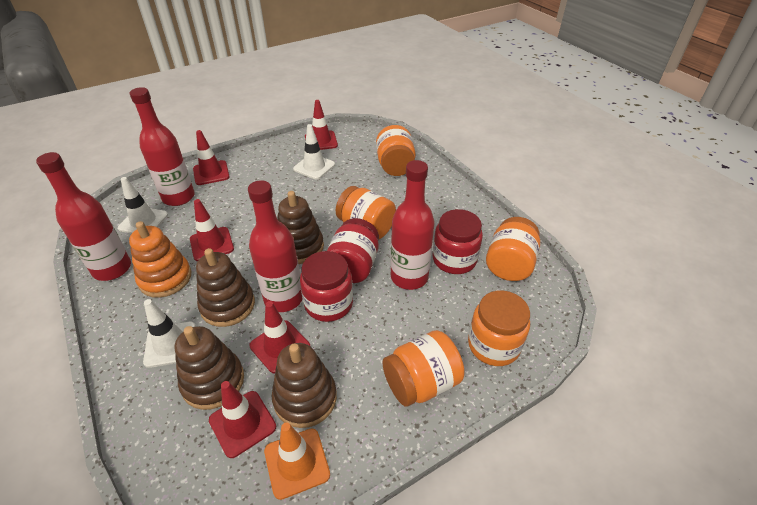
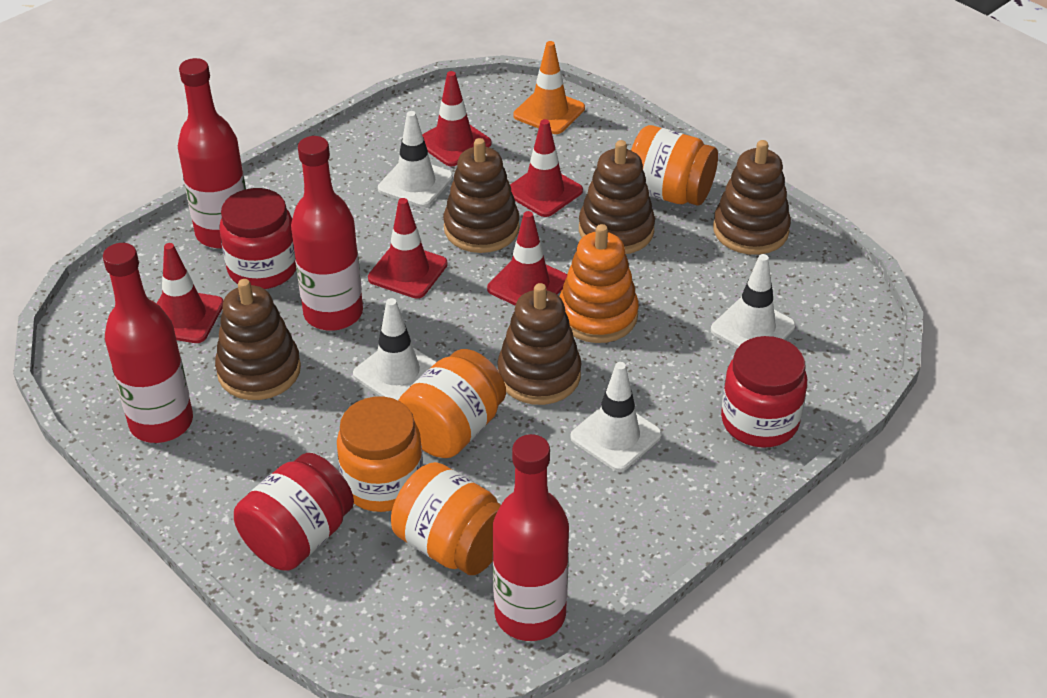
brown stacking toy: [175,326,244,410] [196,248,255,327] [272,343,337,428] [277,191,324,264] = 4 -> [215,279,301,400] [443,138,520,253] [497,283,581,405] [579,140,655,254] [713,140,791,255] = 5
orange jar: [335,186,396,239] [376,125,416,176] [383,330,465,407] [468,290,530,366] [486,217,540,281] = 5 -> [337,397,423,512] [391,462,501,575] [398,349,506,458] [631,125,718,206] = 4
white traffic cone: [118,177,168,234] [143,299,196,368] [293,124,335,179] = 3 -> [353,298,436,400] [378,111,453,207] [570,362,662,471] [711,254,796,348] = 4

